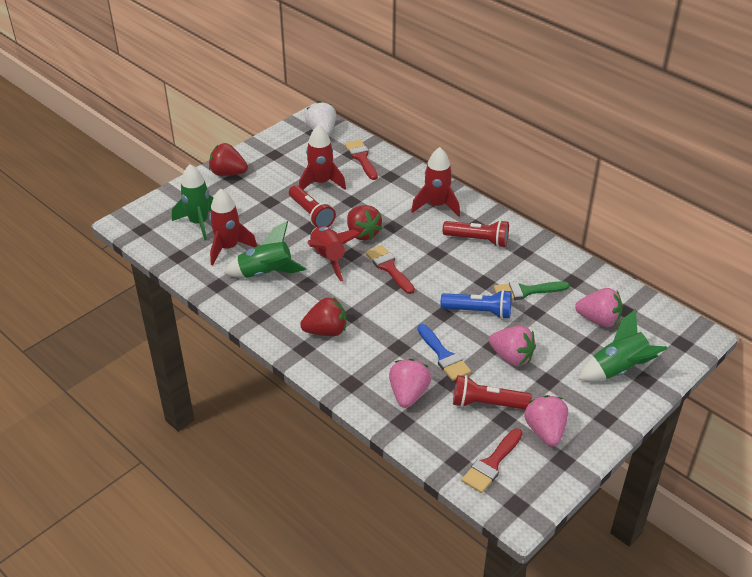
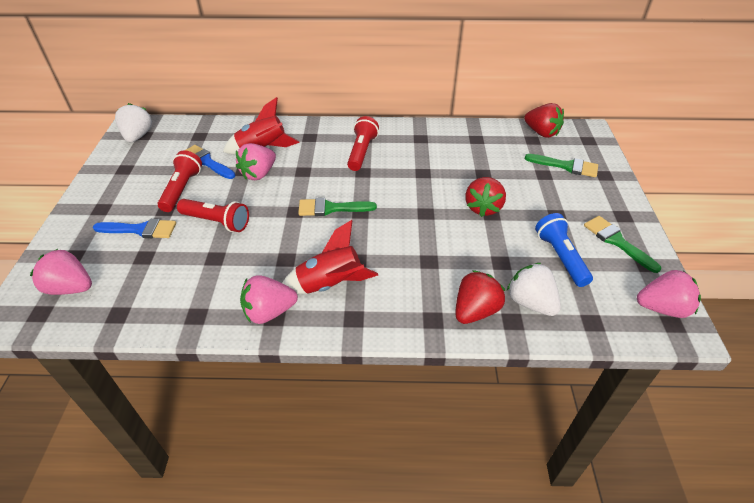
blue brush: [417,324,471,381] = 1 -> [93,219,176,238] [186,145,236,179] = 2
green brush: [494,281,570,300] = 1 -> [298,198,377,216] [525,154,598,177] [584,216,661,273] = 3
green rocket: [172,164,214,241] [224,221,307,278] [578,309,668,382] = 3 -> none = 0
red brush: [345,140,378,180] [365,245,415,294] [461,429,523,493] = 3 -> none = 0
red rocket: [209,189,257,265] [299,125,346,190] [307,226,361,281] [411,147,460,217] = 4 -> [223,97,300,155] [283,220,378,294] = 2
white strawberry: [305,101,336,136] = 1 -> [115,103,152,142] [507,263,561,316] = 2

